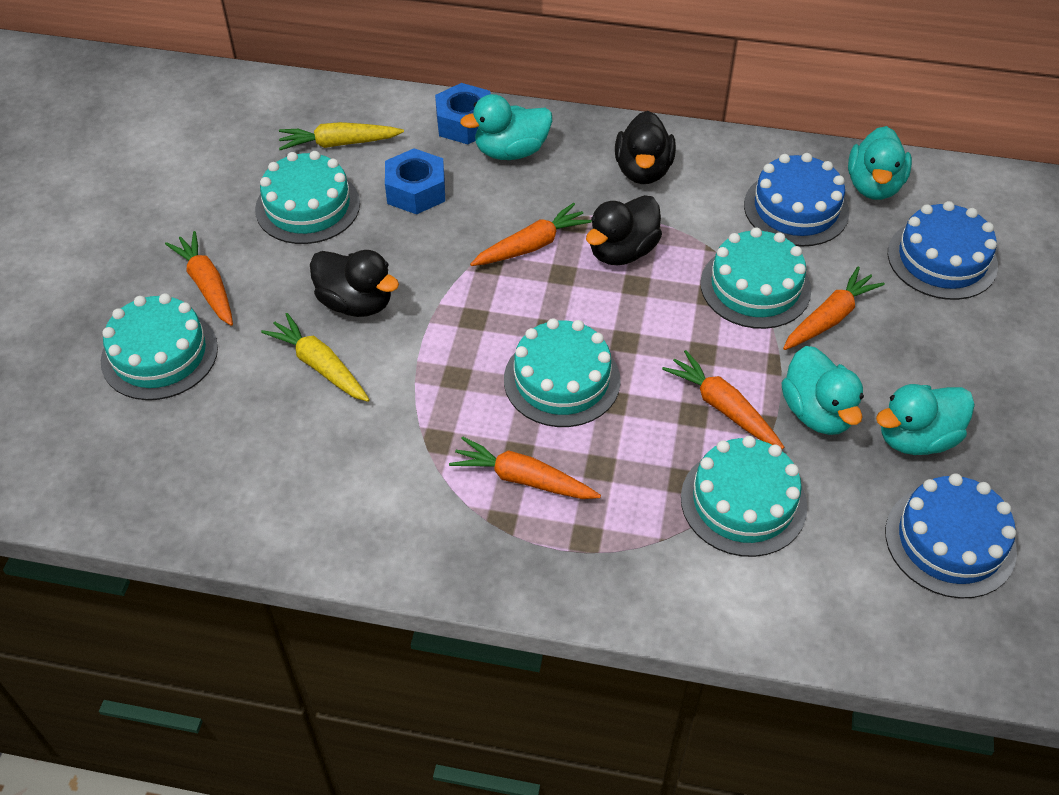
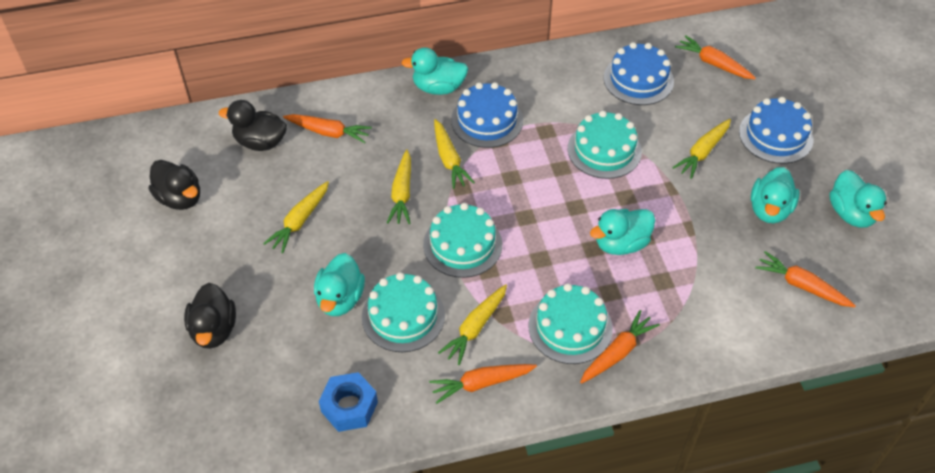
blue nut: [385,148,445,215] [435,83,491,144] = 2 -> [319,372,378,432] = 1
turquoise cake: [101,293,218,400] [255,151,360,244] [504,318,621,427] [681,436,807,557] [700,228,811,329] = 5 -> [362,272,445,352] [423,203,502,278] [529,283,613,364] [567,111,642,179] = 4
turquoise duck: [460,94,552,160] [782,346,864,435] [848,126,912,200] [876,384,975,455] = 4 -> [314,253,365,316] [401,47,468,95] [590,209,655,255] [751,167,800,223] [829,170,887,228] = 5
yellow carrot: [261,313,370,402] [279,122,404,150] = 2 -> [263,181,329,253] [387,150,411,224] [434,119,475,189] [438,284,507,365] [672,119,731,179] = 5

